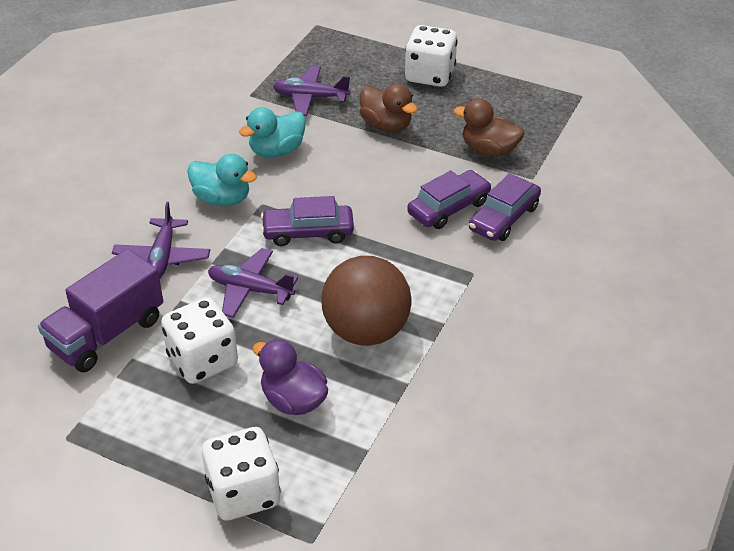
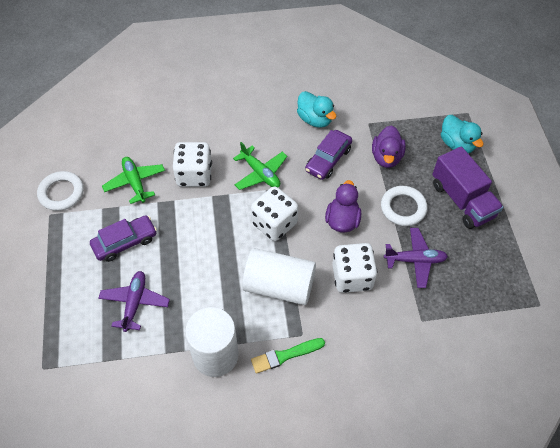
brown ball: [321,256,412,346] = 1 -> none = 0
brown duck: [360,84,418,132] [454,98,524,157] = 2 -> none = 0
green brush: none = 0 -> [251,338,325,374] = 1
green plane: none = 0 -> [102,157,165,204] [233,142,287,190] = 2
purple car: [261,196,354,246] [407,170,492,229] [469,173,541,241] = 3 -> [90,215,157,262] [305,130,352,180] = 2
purple duck: [253,339,328,415] = 1 -> [325,180,361,233] [372,125,406,168] = 2
purple plane: [112,202,210,279] [208,248,298,318] [273,66,350,116] = 3 -> [98,271,170,332] [384,228,448,288] = 2
white cylinder: none = 0 -> [185,307,239,377] [242,248,316,305] = 2
white ring: none = 0 -> [37,171,84,211] [381,186,427,226] = 2

